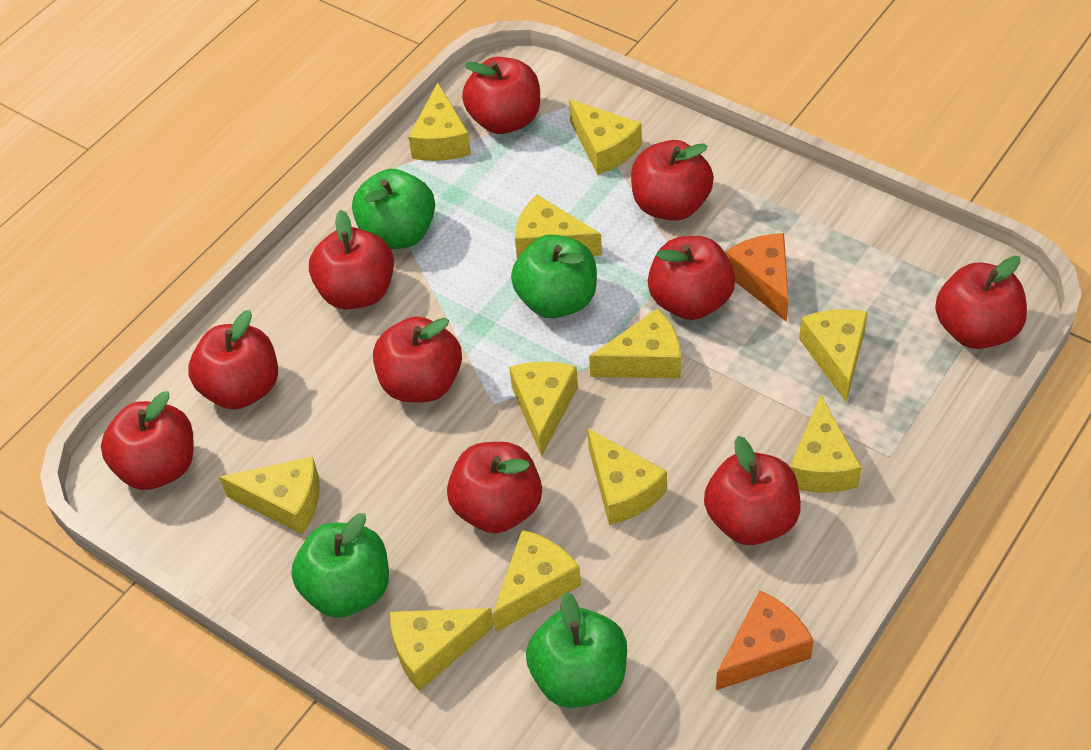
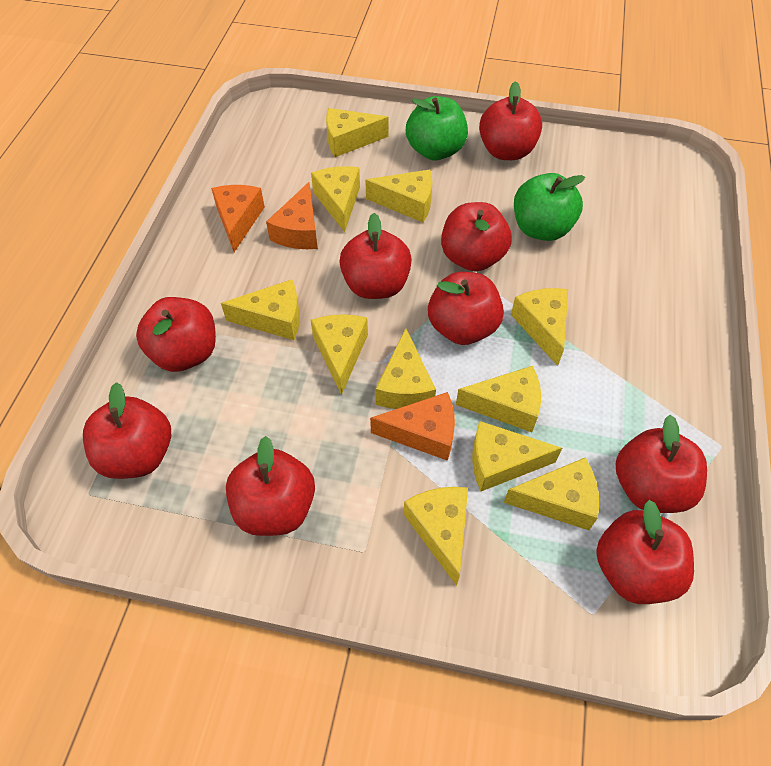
green apple: [291,513,389,618] [352,169,435,249] [511,234,597,318] [526,592,627,708] = 4 -> [406,96,468,160] [514,173,585,241] = 2
orange cheese: [716,590,814,690] [725,233,789,322] = 2 -> [211,185,265,252] [266,182,318,249] [370,392,455,461] = 3
red apple: [101,391,193,490] [188,310,278,410] [309,210,394,309] [373,317,462,402] [447,442,542,533] [462,57,540,134] [631,140,714,221] [648,236,735,320] [704,436,801,545] [935,256,1027,349] = 10 -> [83,382,171,479] [136,297,216,372] [226,436,315,536] [339,213,412,299] [428,272,504,345] [441,202,512,271] [479,81,542,160] [596,500,694,604] [616,415,707,513] = 9

